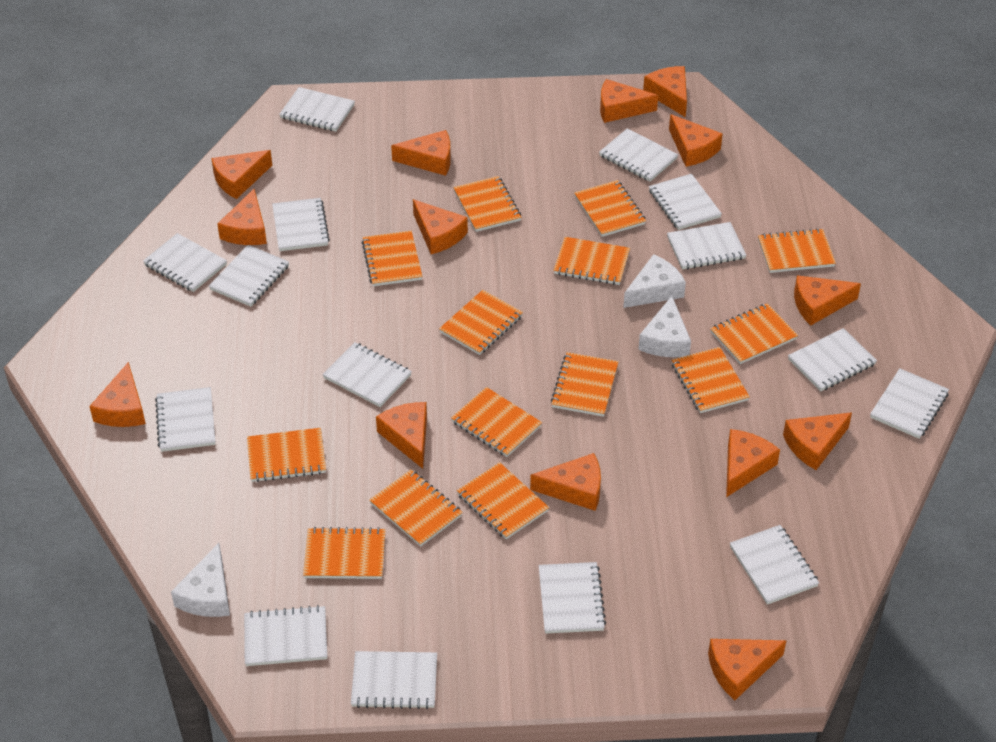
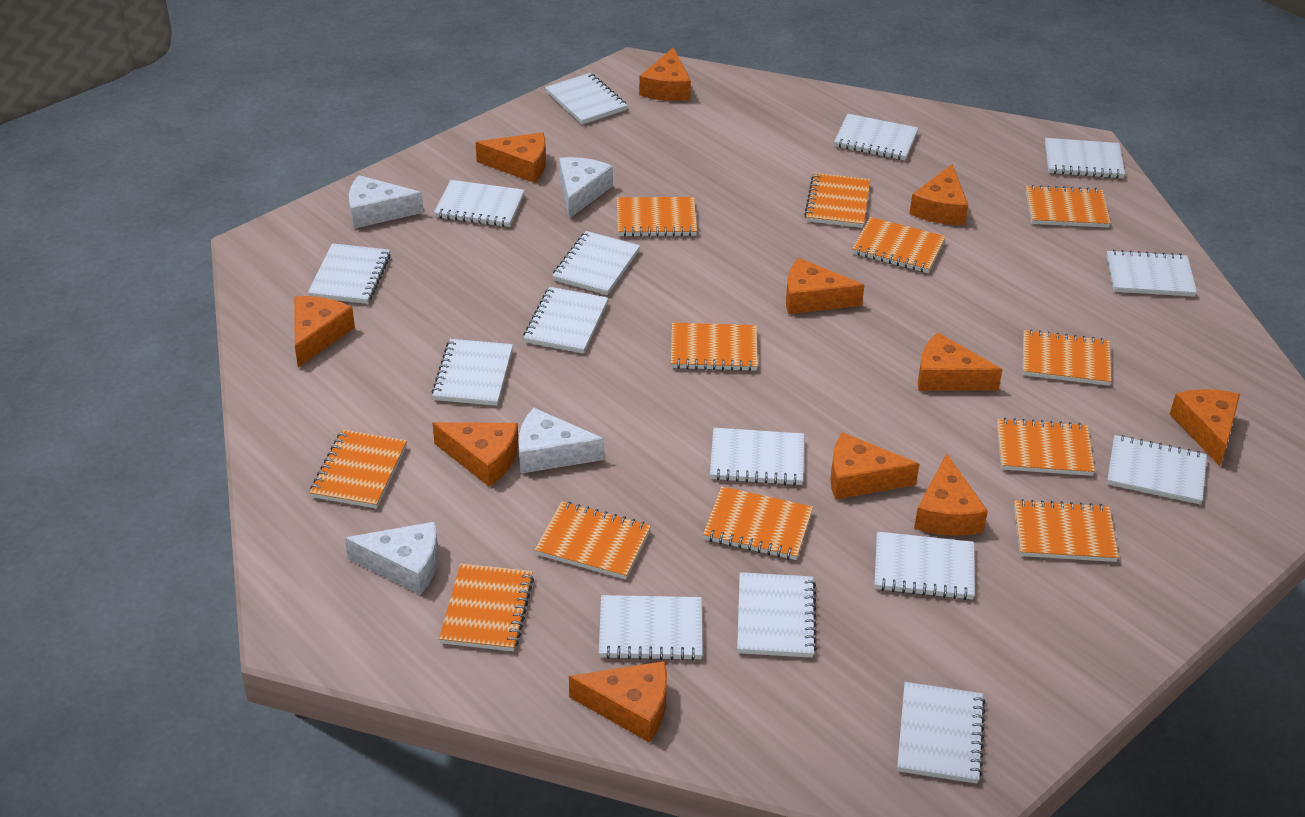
orange cheese: [89,362,146,427] [211,150,272,199] [217,189,267,245] [376,402,427,469] [391,130,451,176] [413,199,468,254] [530,453,601,511] [600,79,658,123] [643,66,687,117] [669,114,723,167] [708,639,787,700] [726,429,780,497] [783,412,852,470] [794,275,861,325] = 14 -> [294,296,355,367] [433,422,518,487] [476,132,546,183] [569,661,667,743] [639,47,691,101] [786,258,865,314] [830,432,920,499] [909,164,968,225] [914,453,988,536] [918,333,1003,391] [1170,389,1240,466] = 11
orange notebook: [247,428,326,482] [303,527,385,579] [362,231,422,286] [369,470,463,547] [439,290,523,355] [451,387,542,457] [453,176,521,232] [457,462,549,539] [551,352,618,417] [554,237,630,285] [574,180,646,237] [672,347,750,413] [710,303,798,364] [758,228,836,273] = 14 -> [310,430,407,508] [439,563,534,651] [535,502,651,579] [617,197,697,237] [671,323,758,371] [703,486,813,560] [804,173,870,228] [852,217,946,273] [997,418,1095,476] [1014,499,1119,562] [1023,330,1111,386] [1026,185,1111,228] = 12
white cheese: [171,543,230,617] [623,254,686,308] [638,296,691,357] = 3 -> [345,522,438,595] [349,175,424,229] [518,408,604,473] [559,157,613,218] = 4

